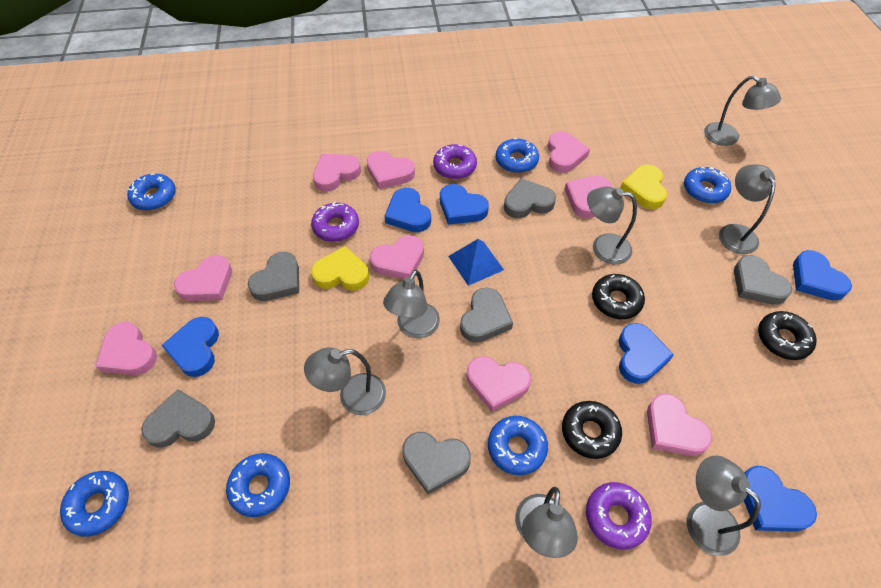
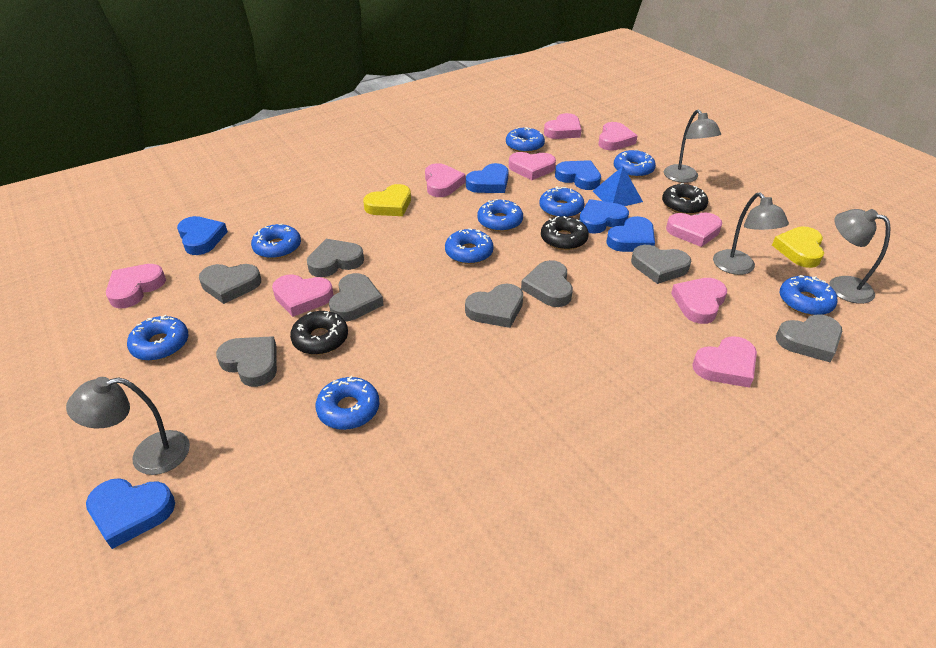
blue donut: [60,471,129,537] [127,173,176,211] [226,453,290,517] [488,416,548,475] [496,138,539,173] [684,167,731,204] = 6 -> [127,315,188,361] [251,224,301,259] [316,376,380,430] [445,228,494,264] [477,199,523,232] [506,127,545,153] [539,186,585,217] [614,150,656,178] [780,275,838,316] = 9
grey heart: [141,389,215,448] [248,252,299,301] [402,432,471,494] [460,288,513,342] [504,178,556,218] [734,255,792,305] = 6 -> [199,264,261,304] [216,336,277,387] [307,239,364,277] [329,273,383,321] [465,284,523,328] [521,260,573,307] [631,245,691,284] [776,314,842,362] = 8
grey lamp: [304,347,386,415] [383,270,440,338] [515,487,578,558] [587,187,637,265] [687,455,761,556] [704,76,781,146] [719,164,775,254] = 7 -> [66,377,190,475] [664,110,721,183] [713,193,789,275] [829,209,891,304] = 4
purple donut: [311,201,359,242] [433,144,477,179] [586,482,652,549] = 3 -> none = 0

